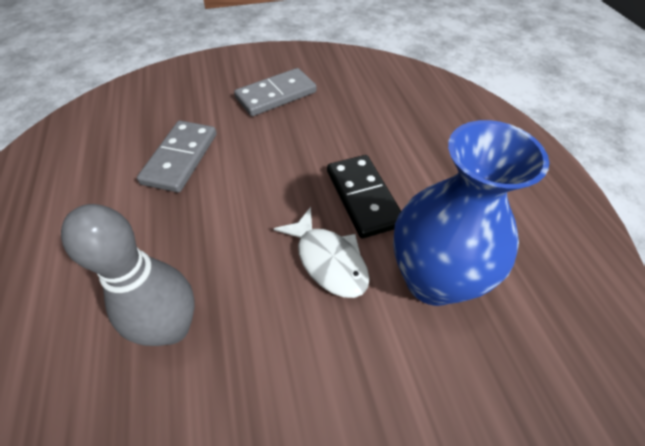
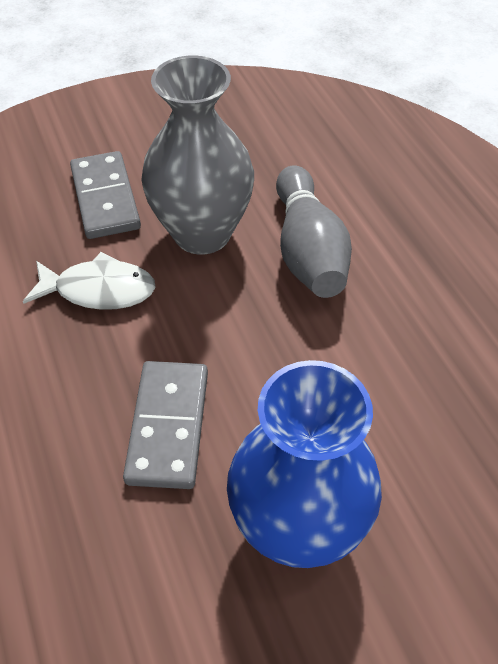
black domino: [327,155,401,238] = 1 -> none = 0
grey vase: none = 0 -> [141,56,254,254] = 1

